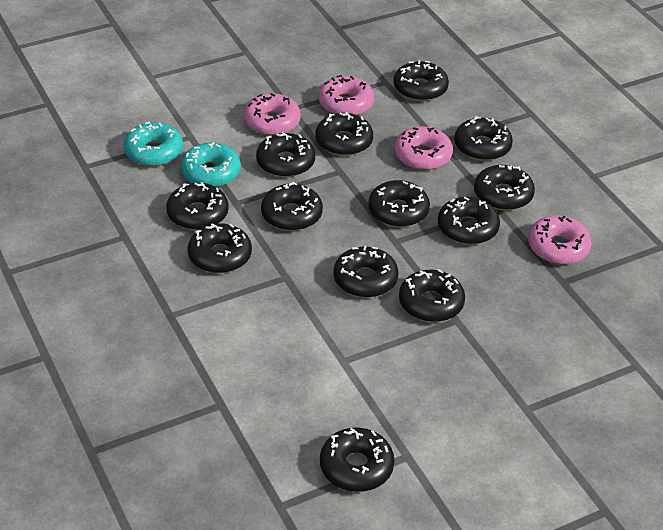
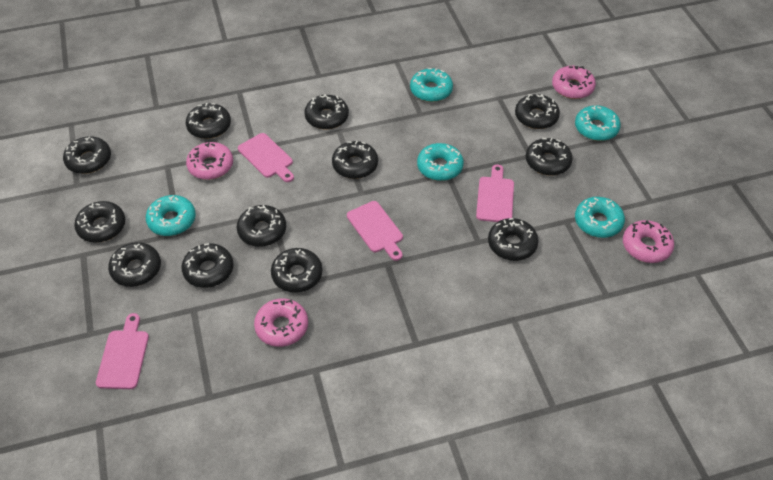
black donut: [166,182,229,230] [188,223,252,273] [256,132,315,177] [261,182,323,231] [316,112,373,156] [320,427,394,492] [334,246,398,297] [368,180,430,227] [393,60,449,101] [399,269,465,322] [438,197,500,245] [454,116,513,161] [474,165,535,210] = 13 -> [63,137,111,174] [74,201,125,243] [108,242,161,287] [181,243,234,288] [186,103,231,139] [237,205,286,247] [271,248,322,293] [304,94,349,129] [332,141,378,179] [488,218,538,261] [515,94,560,129] [526,138,573,175] = 12
pink cutting board: none = 0 -> [96,313,149,389] [238,133,294,182] [347,201,403,261] [476,165,514,222] = 4
turquoise donut: [124,122,183,166] [181,142,241,187] = 2 -> [146,195,196,236] [410,68,453,102] [417,143,464,181] [575,105,621,141] [575,197,625,238] = 5

